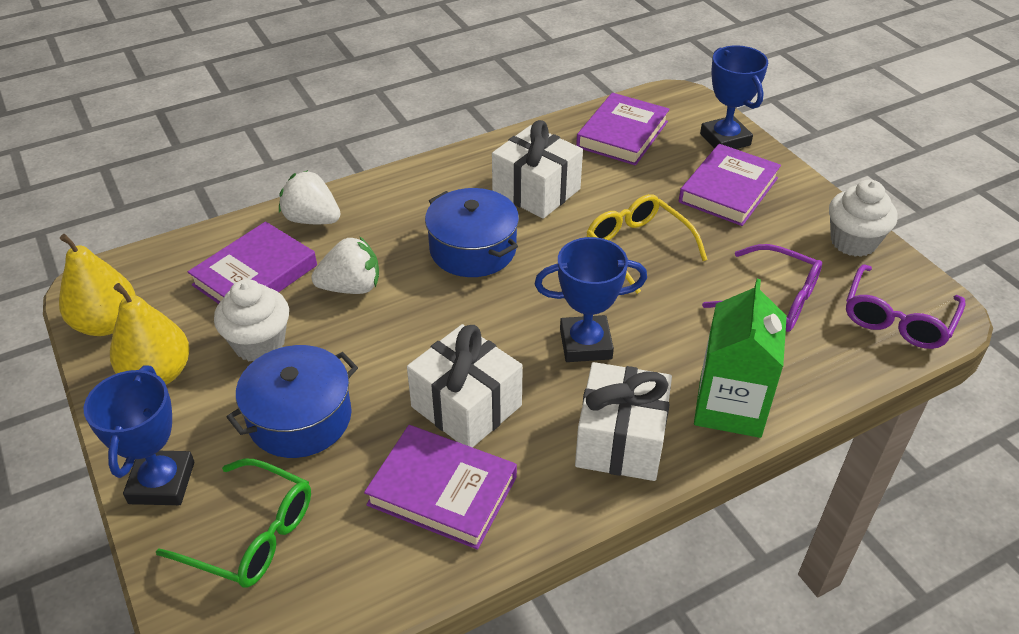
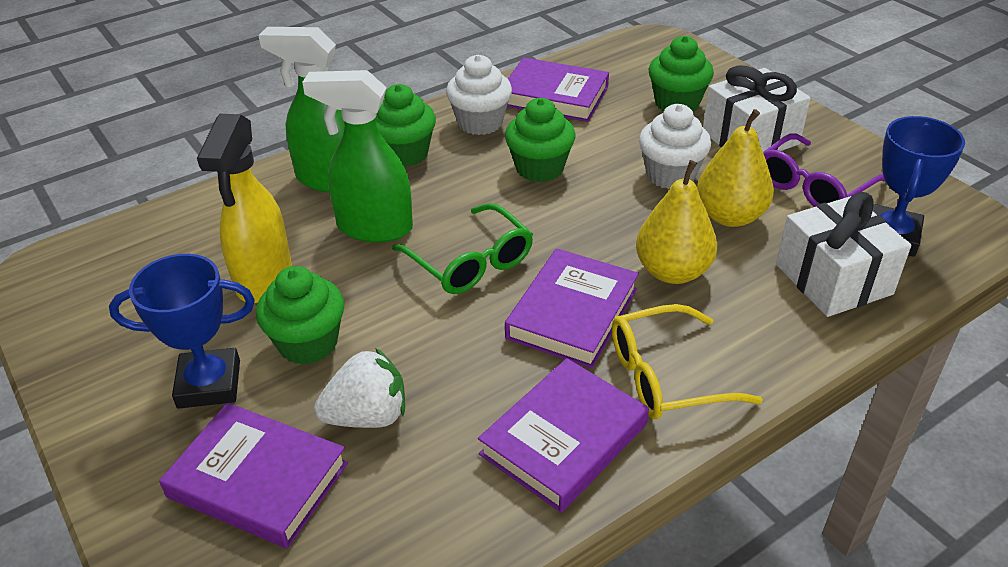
blue pot: [227,345,358,458] [425,188,519,277] = 2 -> none = 0
blue trophy: [84,365,194,505] [534,237,647,362] [700,45,768,149] = 3 -> [109,254,255,409] [873,116,965,257] = 2
green carton: [694,279,787,438] = 1 -> none = 0
green cupcake: none = 0 -> [256,266,344,365] [375,84,436,167] [505,98,575,182] [649,36,714,111] = 4
green spray bottle: none = 0 -> [258,27,345,193] [302,70,413,243] = 2
purple glasses: [702,244,822,332] [846,264,965,349] = 2 -> [763,133,886,207] = 1
white gift: [407,324,523,448] [492,120,583,219] [575,362,672,481] = 3 -> [703,66,811,152] [776,192,911,317] = 2
white strawberry: [279,170,340,224] [311,236,379,294] = 2 -> [314,348,405,428] = 1
yellow spray bottle: none = 0 -> [197,114,292,303] = 1

